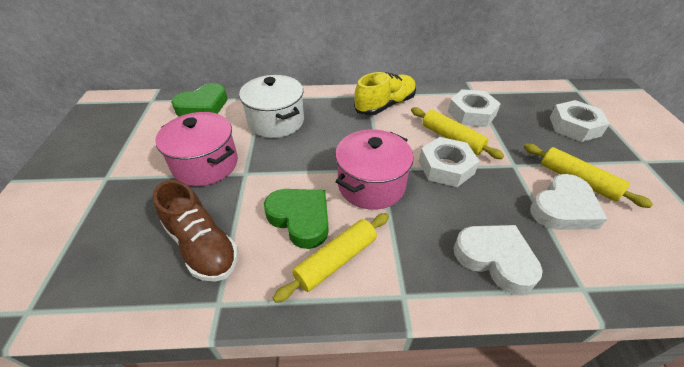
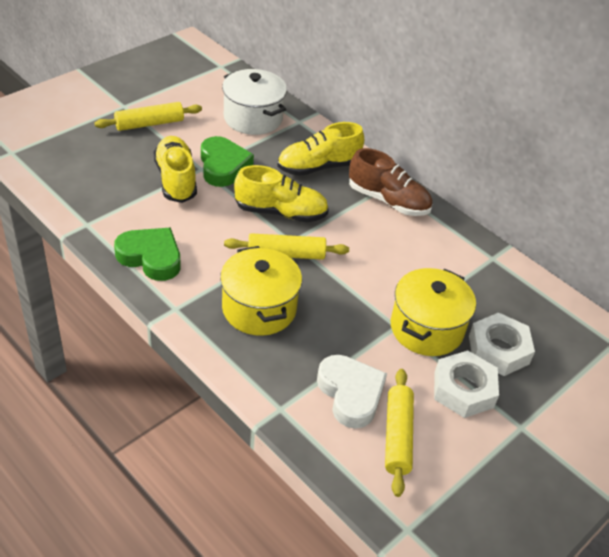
pink pot: [155,112,238,186] [335,129,413,210] = 2 -> none = 0
white heart: [454,225,543,295] [530,174,607,230] = 2 -> [317,355,387,429] = 1
white nut: [419,137,480,187] [448,89,501,127] [550,100,610,142] = 3 -> [434,351,499,418] [469,312,535,376] = 2
yellow pot: none = 0 -> [220,246,302,336] [391,268,476,356] = 2
yellow shoe: [354,72,416,115] = 1 -> [153,136,197,203] [234,165,329,222] [277,122,364,176] = 3

